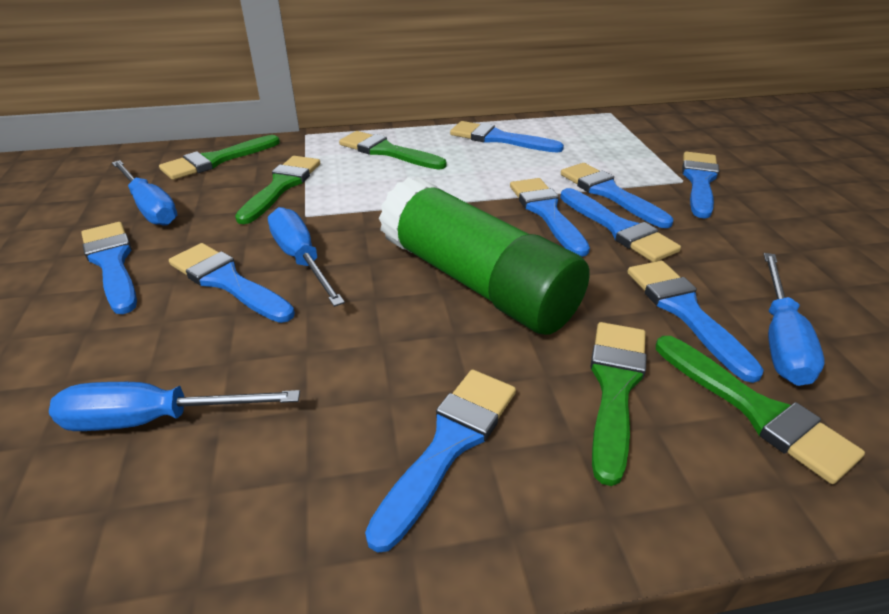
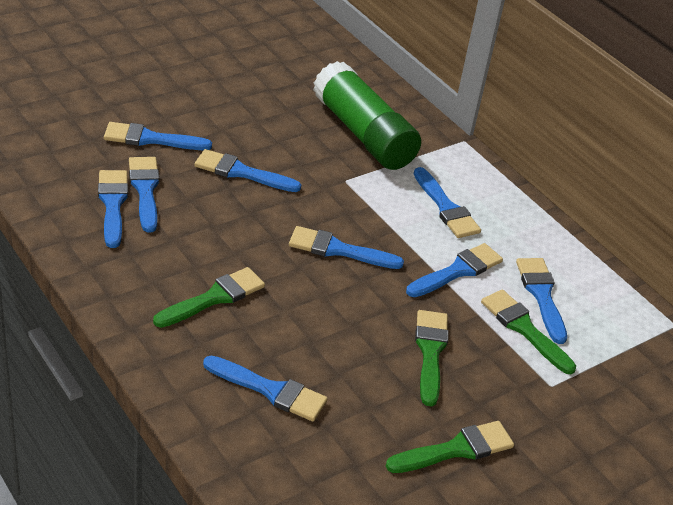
blue screwdriver: [49,382,300,431] [112,160,178,226] [268,207,345,307] [764,253,825,386] = 4 -> none = 0
green brush: [159,135,280,180] [235,156,320,224] [339,131,446,169] [590,322,647,486] [656,336,865,484] = 5 -> [153,267,265,328] [386,421,514,473] [415,310,449,407] [481,289,576,374] = 4

